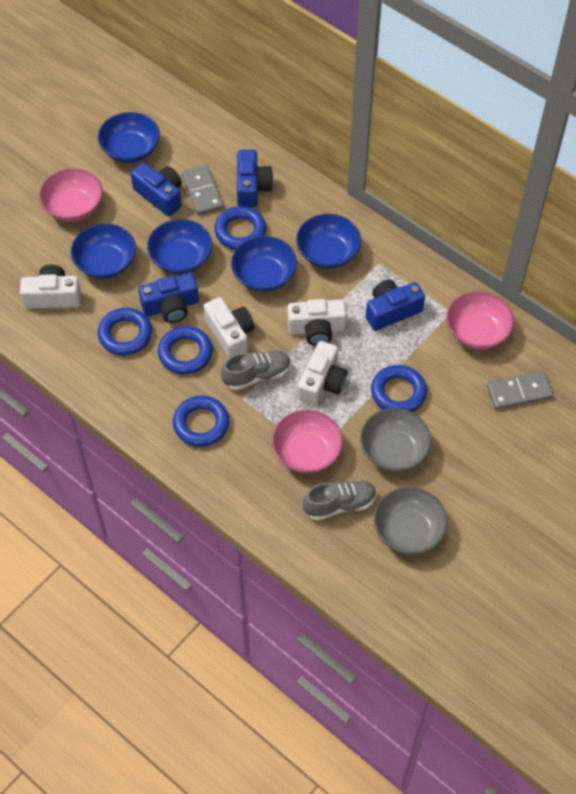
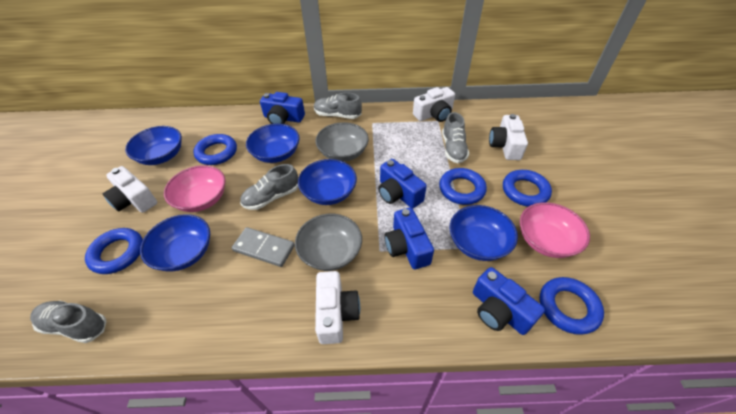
grey domino: [182,165,223,215] [487,371,553,410] = 2 -> [232,227,295,267] = 1
grey shoe: [221,351,291,390] [303,480,377,521] = 2 -> [30,301,106,343] [240,164,298,210] [314,92,362,119] [442,112,469,163] = 4
pink bowl: [39,169,103,222] [272,410,343,473] [446,291,514,350] = 3 -> [164,165,225,212] [520,202,590,258] = 2

